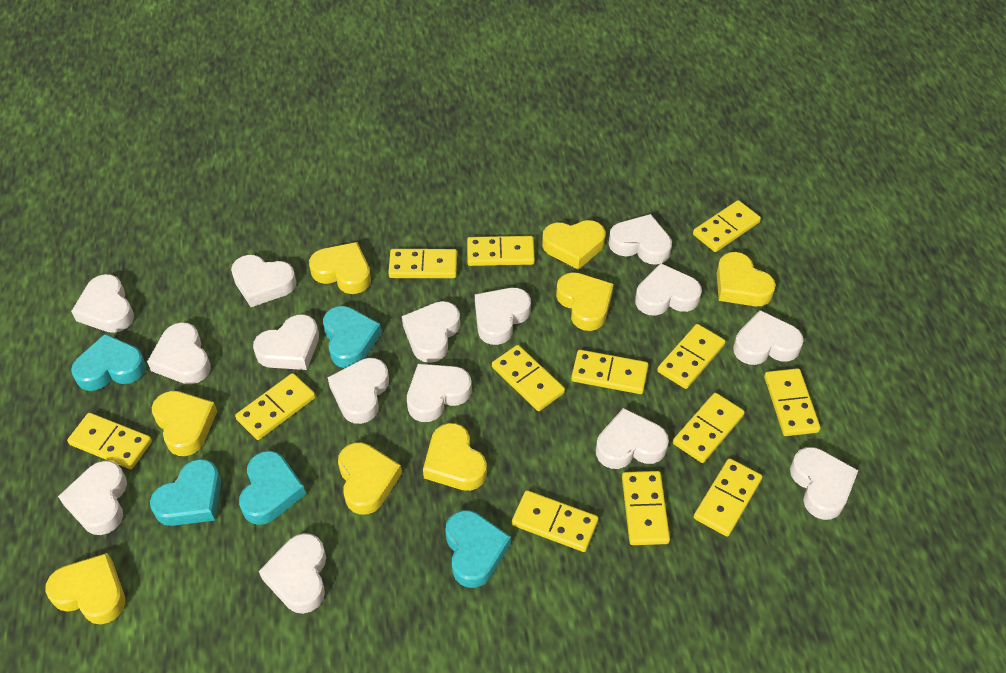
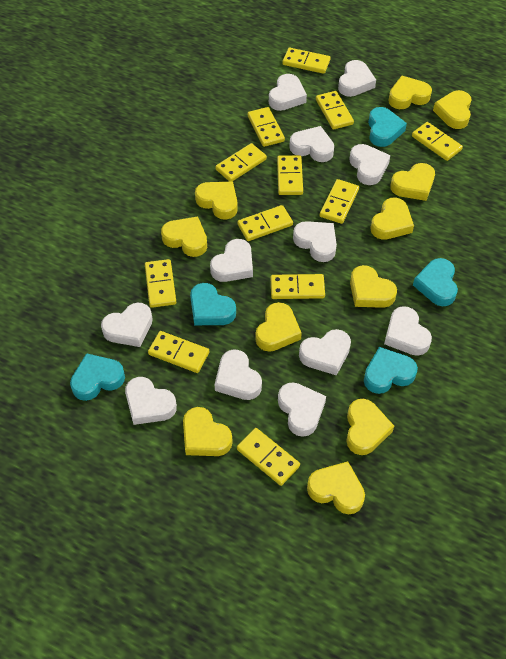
white heart: [58,461,127,535] [71,274,134,333] [147,322,211,384] [231,255,297,307] [253,314,319,370] [259,533,326,614] [327,358,389,424] [402,301,460,363] [407,364,472,422] [475,288,531,345] [596,408,669,469] [609,214,672,265] [635,263,702,316] [733,310,804,365] [790,447,859,520] = 15 -> [101,303,153,347] [125,377,177,425] [210,239,253,282] [214,350,262,400] [269,74,307,111] [278,382,326,437] [289,126,334,162] [293,221,337,262] [299,329,351,376] [338,60,376,97] [349,144,390,185] [384,306,432,356] = 12
yellow domino: [67,413,152,469] [235,373,316,440] [388,249,457,278] [467,236,535,266] [492,345,565,411] [512,490,599,552] [571,350,648,394] [622,471,670,545] [657,324,725,389] [673,393,745,463] [693,200,761,252] [694,458,762,537] [764,368,820,436] = 13 -> [145,259,176,308] [148,331,209,373] [216,143,267,182] [237,205,293,241] [237,428,300,486] [248,107,285,147] [271,274,325,299] [277,155,303,195] [282,48,331,74] [316,91,354,130] [320,179,359,224] [412,122,463,161] = 12
yellow heart: [45,553,125,624] [152,391,217,456] [309,242,371,294] [338,442,402,515] [423,423,487,491] [542,220,605,270] [556,272,613,331] [717,252,776,306] = 8 -> [161,217,207,257] [183,407,233,456] [195,181,238,220] [256,302,302,352] [307,461,365,514] [346,399,394,455] [350,265,397,308] [370,198,414,240] [388,76,432,109] [390,163,435,201] [433,90,472,129] = 11

